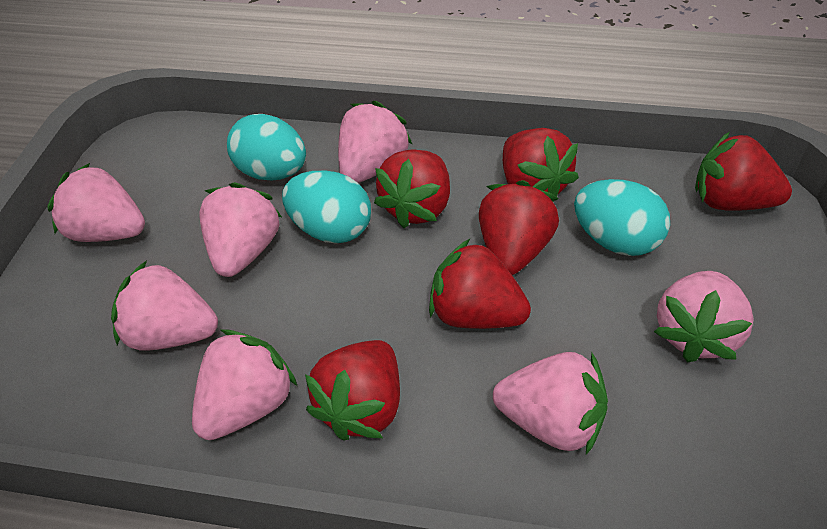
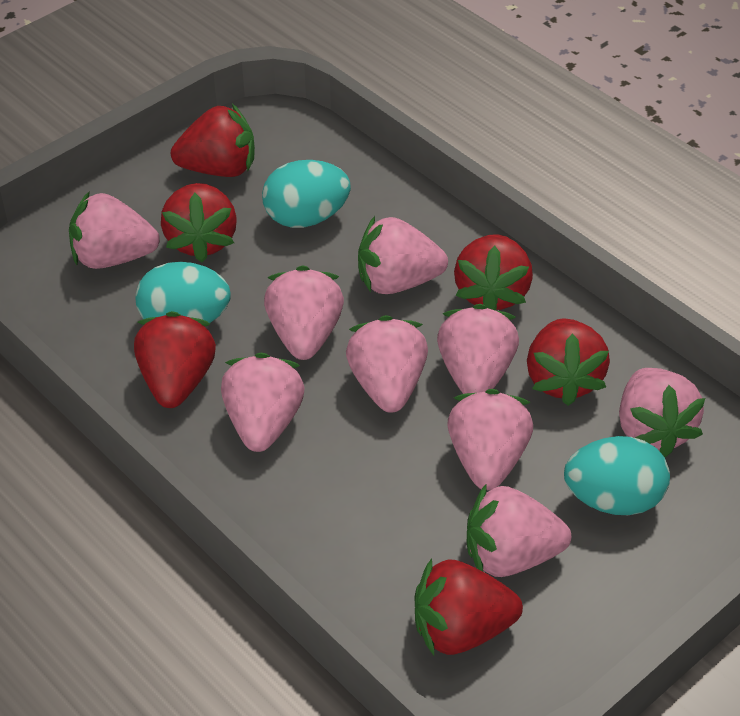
pink strawberry: [47,163,145,242] [111,260,218,351] [192,329,297,440] [200,182,282,277] [338,101,413,183] [493,352,608,455] [654,271,754,363] = 7 -> [69,191,160,269] [221,353,305,452] [264,265,344,360] [346,315,428,412] [358,216,448,294] [437,304,519,394] [447,389,533,490] [467,483,571,577] [619,368,705,457] = 9

